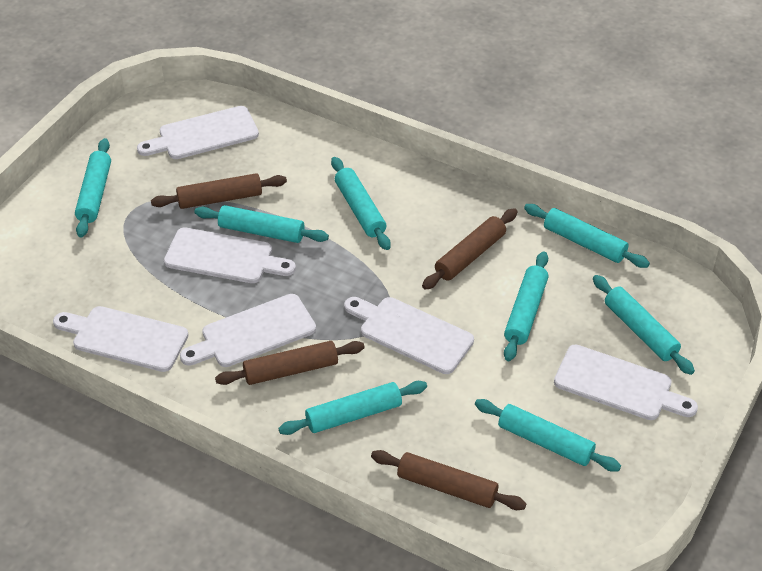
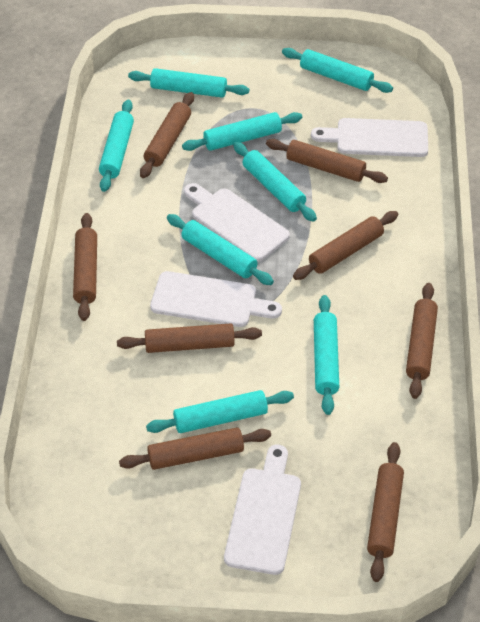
brown rolling pin: [151,173,287,209] [215,341,365,385] [371,450,527,510] [422,208,518,290] = 4 -> [73,213,97,321] [117,323,262,353] [119,428,271,470] [140,92,194,178] [266,139,388,183] [293,211,398,280] [367,442,404,582] [406,283,438,399] = 8
white cutting board: [53,306,188,372] [137,106,259,159] [164,227,296,283] [180,294,316,367] [344,297,474,374] [554,344,698,420] = 6 -> [150,271,282,327] [184,183,290,262] [224,445,301,575] [311,118,428,157] = 4

